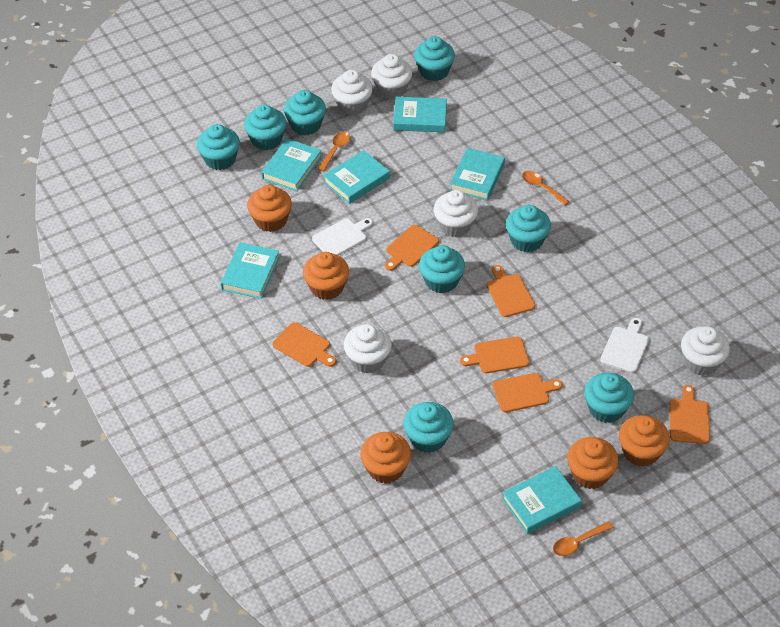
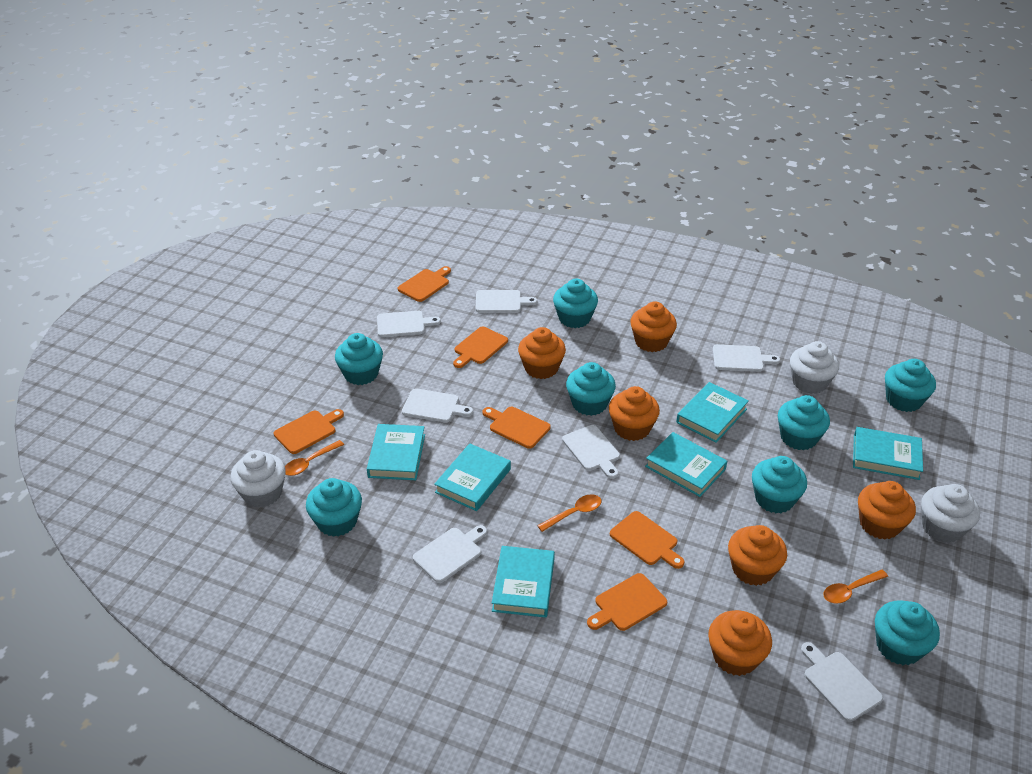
orange cupcake: [247,185,292,232] [303,252,349,300] [360,432,411,484] [567,437,619,489] [619,415,670,467] = 5 -> [518,327,566,379] [609,386,660,441] [630,301,677,352] [708,610,772,676] [728,525,787,586] [858,481,916,540] = 6
white cupcake: [331,70,373,115] [344,324,392,373] [371,54,412,99] [434,190,478,237] [681,326,730,376] = 5 -> [230,450,286,508] [790,341,839,394] [921,484,980,543] = 3
white cutting board: [312,218,373,256] [600,318,649,373] = 2 -> [377,311,441,337] [402,388,473,423] [413,525,487,583] [476,290,537,313] [562,425,620,479] [713,344,780,372] [801,642,883,722] = 7

